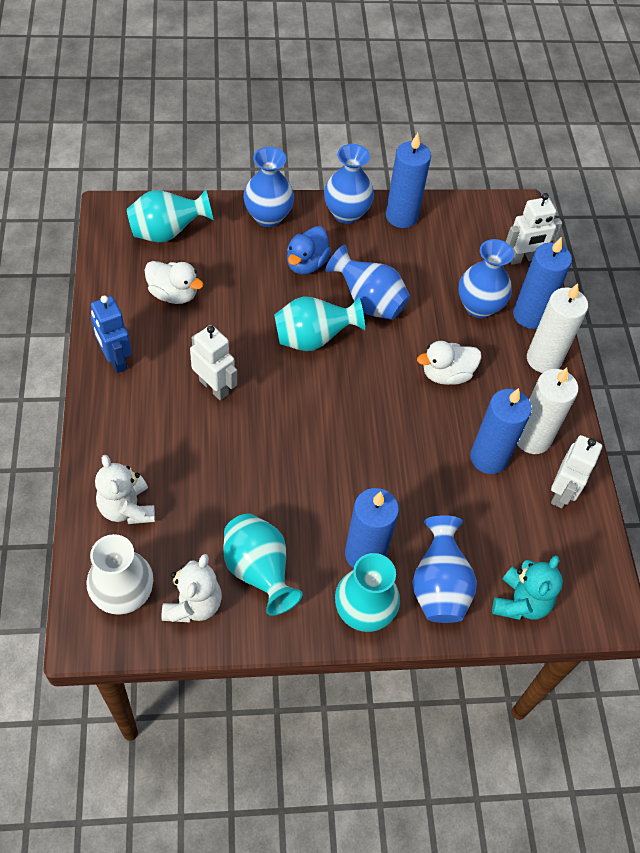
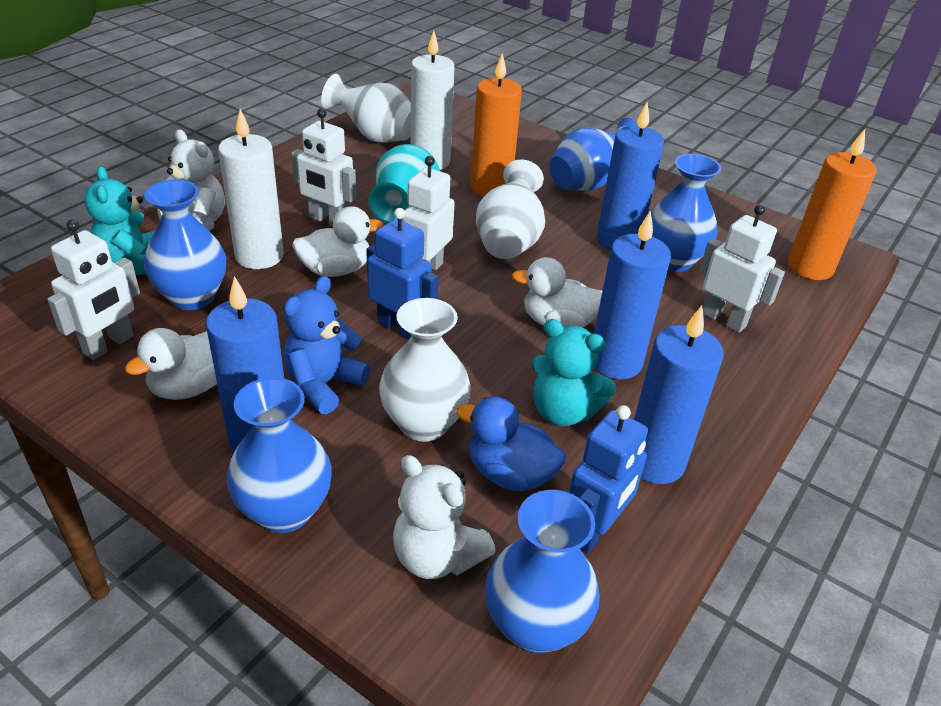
blue robot: [91,295,132,373] = 1 -> [366,208,439,340] [569,405,648,554] = 2
blue teddy bear: none = 0 -> [284,276,370,414] = 1
orange candle: none = 0 -> [471,54,522,196] [788,129,877,280] = 2
turquoise teddy bear: [492,555,563,620] = 1 -> [84,166,155,275] [532,319,616,426] = 2
turquoise vase: [127,189,214,243] [223,513,303,616] [274,296,365,351] [335,553,400,632] = 4 -> [369,144,440,223] = 1
white duck: [145,261,204,304] [417,341,481,385] = 2 -> [125,328,217,400] [292,206,384,277] [512,257,602,328] = 3
white robot: [190,325,237,400] [506,193,562,265] [551,435,602,508] = 3 -> [47,219,140,360] [291,108,356,226] [402,156,455,270] [699,205,785,333] = 4
white vase: [86,534,153,615] = 1 -> [321,74,411,143] [379,298,471,442] [476,160,545,259] = 3

